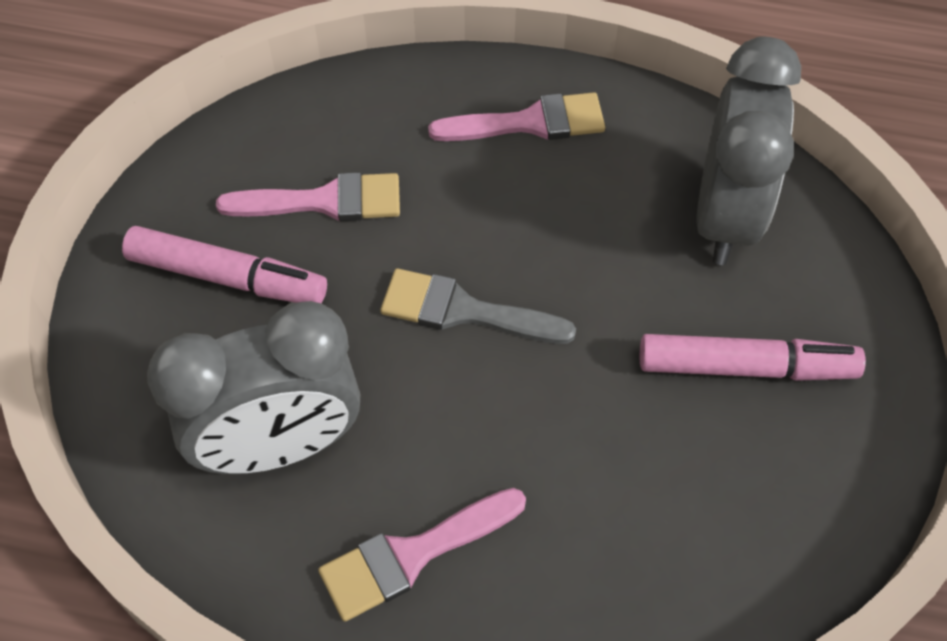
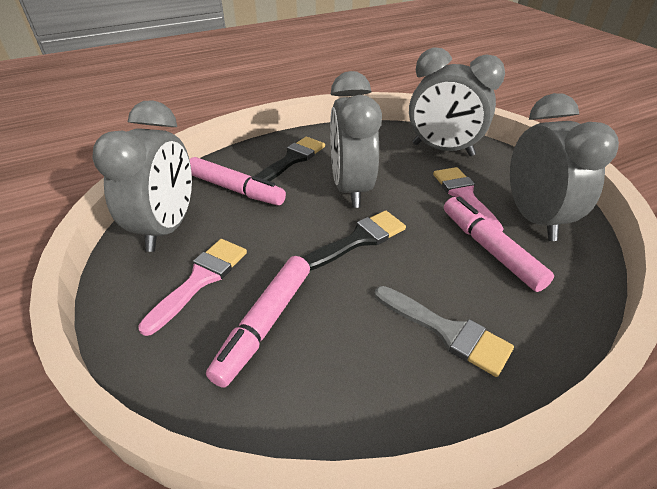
black brush: none = 0 -> [256,137,325,181] [303,210,406,271] = 2
grey clock: [147,301,360,474] [696,36,801,265] = 2 -> [92,100,192,252] [330,71,382,208] [409,47,505,156] [510,93,619,241] = 4
pink brush: [216,172,400,221] [318,488,526,622] [428,92,605,141] = 3 -> [138,239,247,336] [433,167,503,232] = 2
pink marker: [122,226,327,303] [640,334,866,381] = 2 -> [189,157,286,205] [206,256,310,388] [444,196,554,292] = 3

